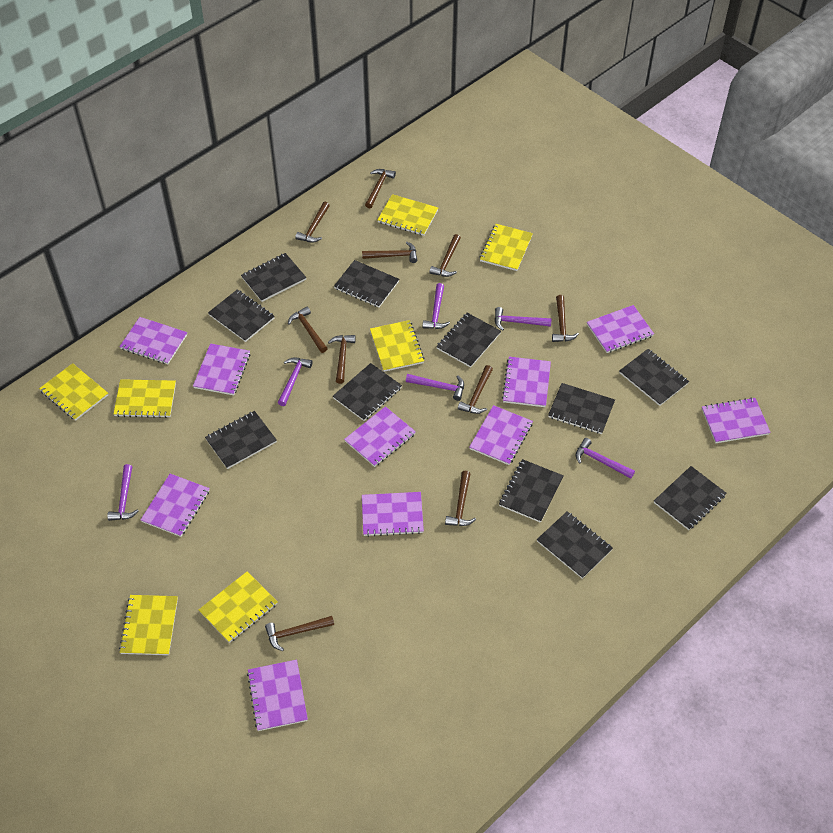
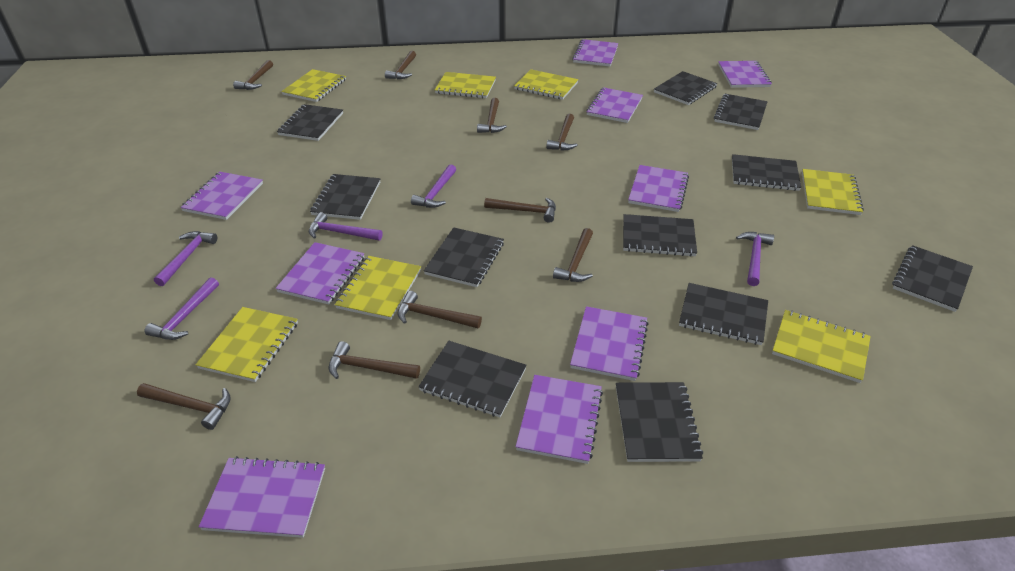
brown hammer: [265,616,334,651] [288,306,328,353] [295,202,330,243] [328,335,356,384] [362,242,417,263] [365,169,396,208] [430,234,461,277] [445,471,476,526] [458,365,493,414] [552,295,579,342] = 10 -> [137,383,231,430] [233,60,273,90] [329,341,420,379] [385,51,416,79] [398,291,482,328] [477,98,507,133] [484,198,556,223] [546,114,578,151] [553,228,593,282] = 9
purple hammer: [107,464,139,521] [278,357,313,406] [406,374,464,401] [422,283,450,329] [495,307,552,331] [576,438,635,479] = 6 -> [144,277,219,340] [154,231,217,286] [309,212,383,241] [411,164,456,208] [736,232,774,286] = 5
purple notebook: [119,317,187,364] [141,474,210,537] [193,343,251,395] [247,660,308,731] [344,406,416,467] [362,492,424,537] [469,405,533,465] [502,357,551,407] [587,305,654,353] [702,398,771,443] = 10 -> [180,172,263,220] [199,456,325,538] [275,242,364,304] [515,375,603,464] [570,306,648,381] [572,39,618,67] [586,87,643,123] [628,165,689,212] [718,61,772,88] = 9

